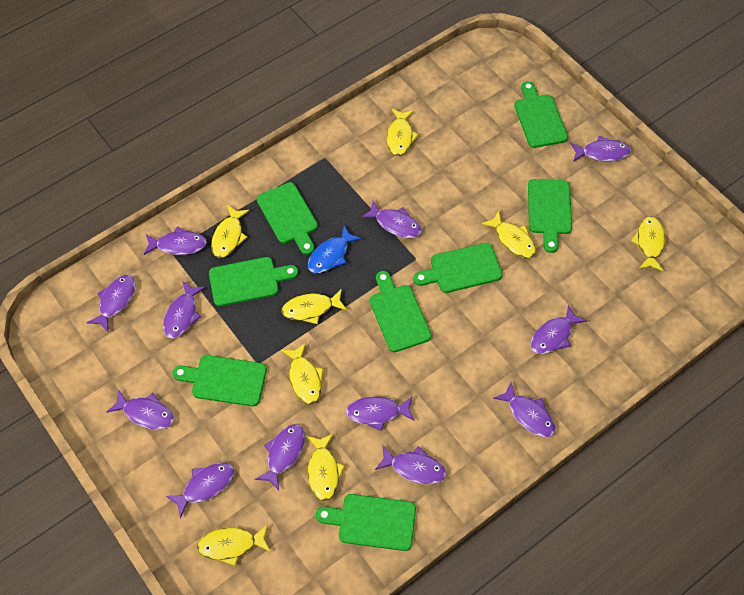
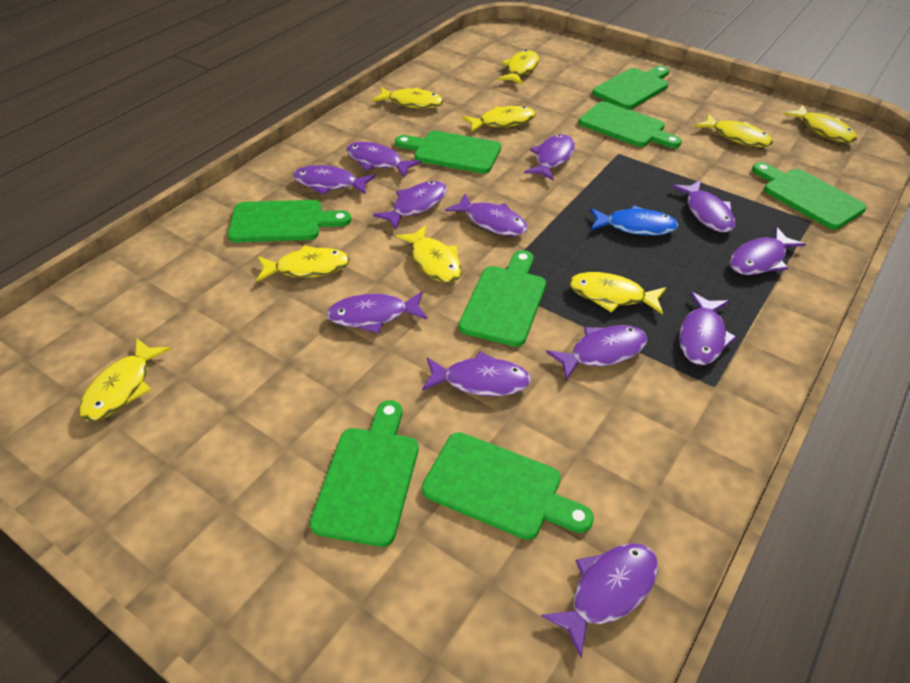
yellow fish: [197,524,271,566] [211,205,250,258] [281,289,347,324] [281,343,324,404] [307,433,345,501] [387,109,419,156] [481,210,536,258] [631,216,665,272] = 8 -> [79,338,171,421] [256,245,350,282] [372,87,443,109] [396,225,462,283] [462,106,536,132] [498,50,539,85] [569,272,667,315] [695,114,773,147] [783,105,857,143] = 9

